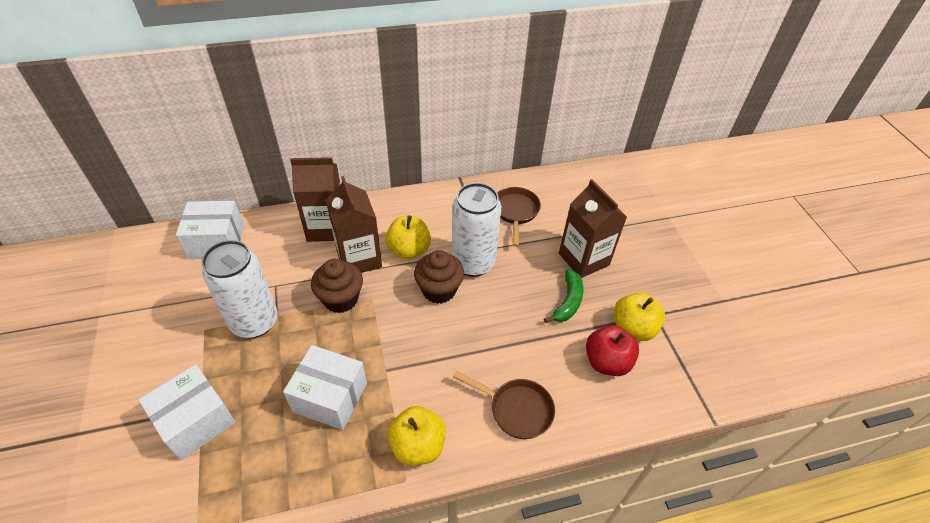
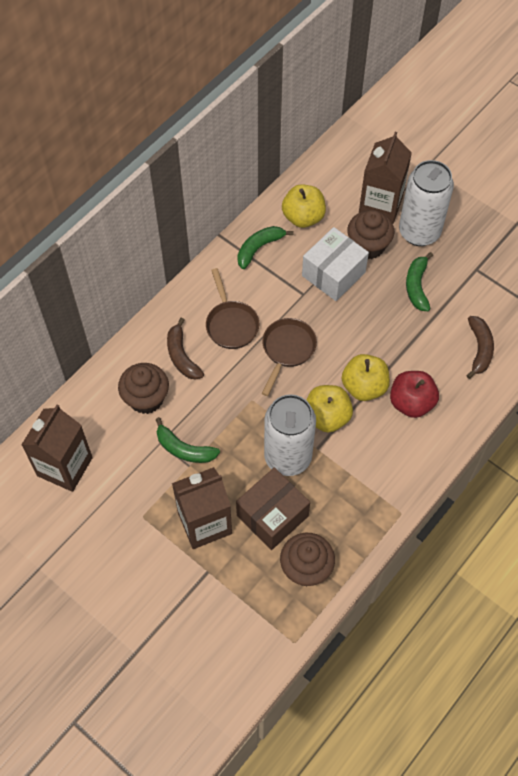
brown banana: none = 0 -> [167,318,204,380] [466,316,494,379] = 2
brown box: none = 0 -> [236,467,310,550] = 1
brown cupcake: [311,259,363,313] [414,250,464,304] = 2 -> [118,363,169,414] [280,533,335,586] [347,210,394,259] = 3
green banana: [544,269,583,323] = 1 -> [155,417,220,463] [237,226,293,269] [406,252,433,311] = 3
white box: [139,364,236,460] [176,201,244,259] [283,345,367,430] = 3 -> [302,227,369,301] = 1

